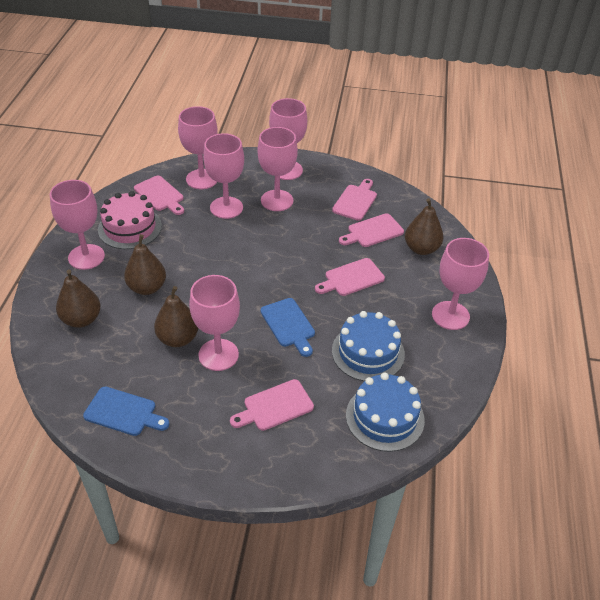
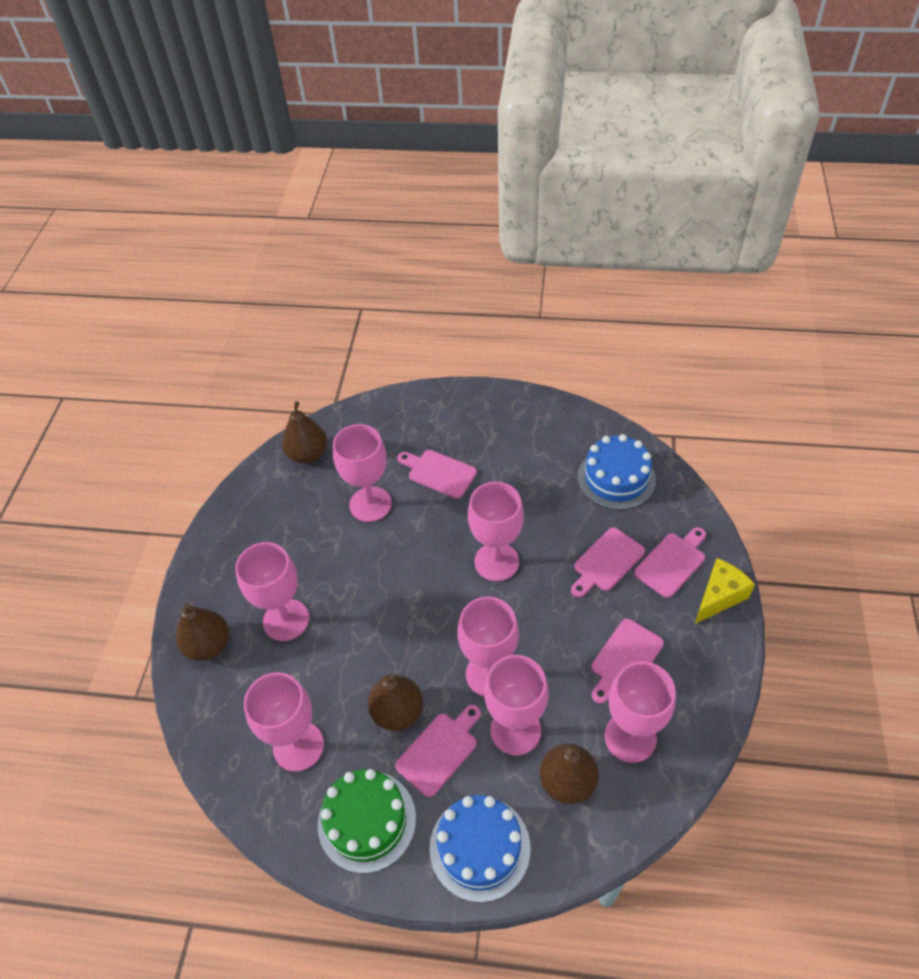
blue cutting board: [83,387,169,436] [260,298,315,357] = 2 -> none = 0
green cake: none = 0 -> [318,769,416,873] = 1
pink cake: [98,191,162,249] = 1 -> none = 0
yellow cheese: none = 0 -> [695,558,755,624] = 1

